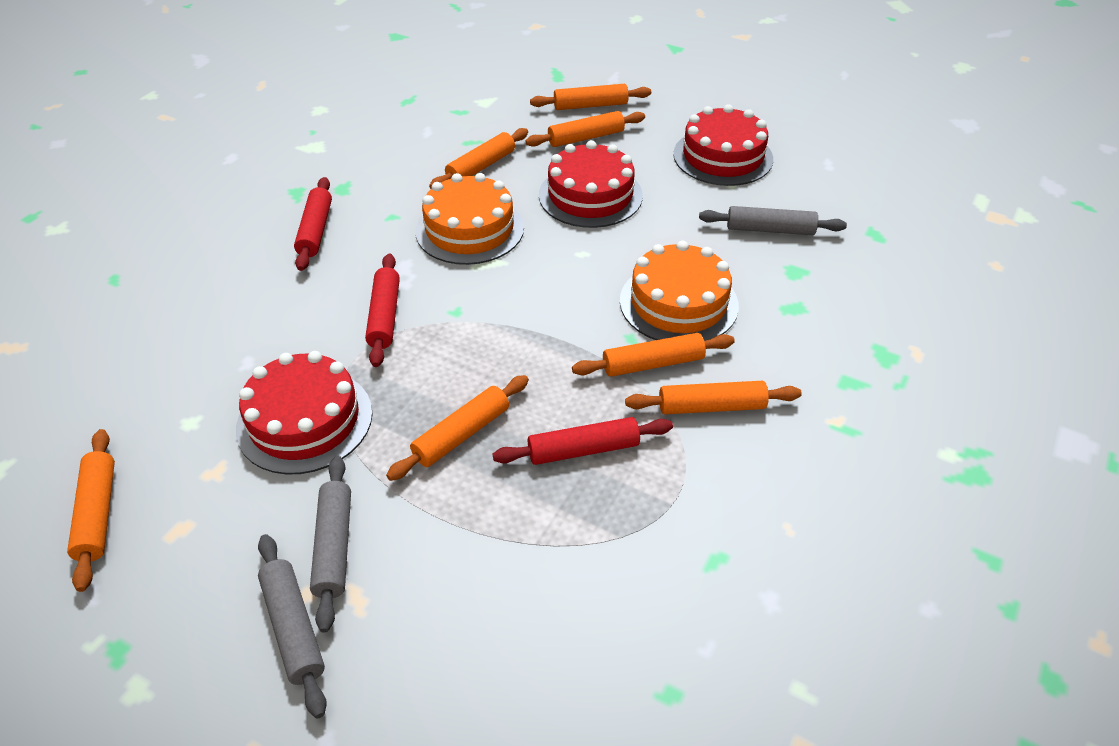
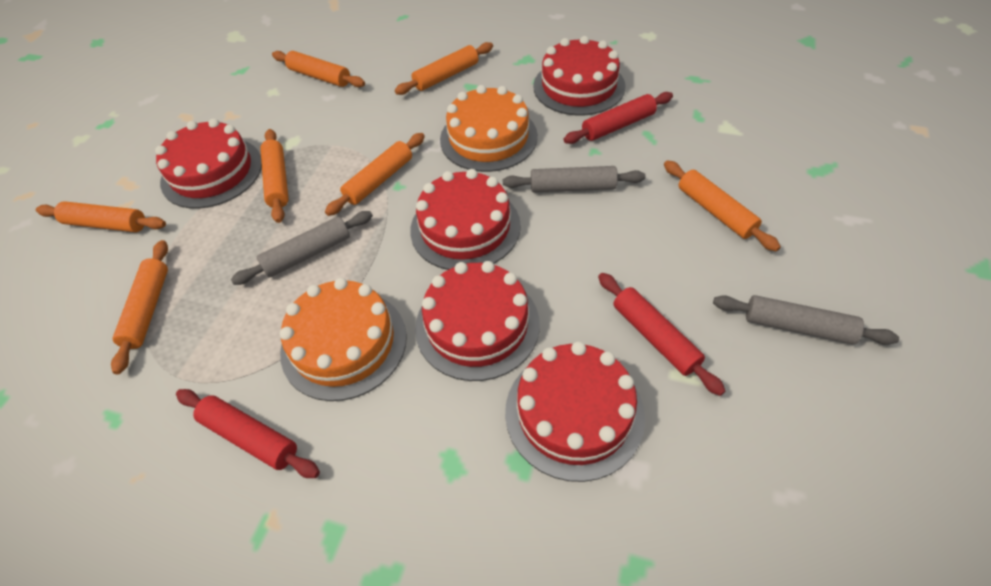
red cake: [236,351,372,475] [539,140,643,228] [674,104,773,186] = 3 -> [155,119,262,209] [410,169,521,270] [415,261,540,381] [505,341,645,482] [534,36,626,116] = 5

